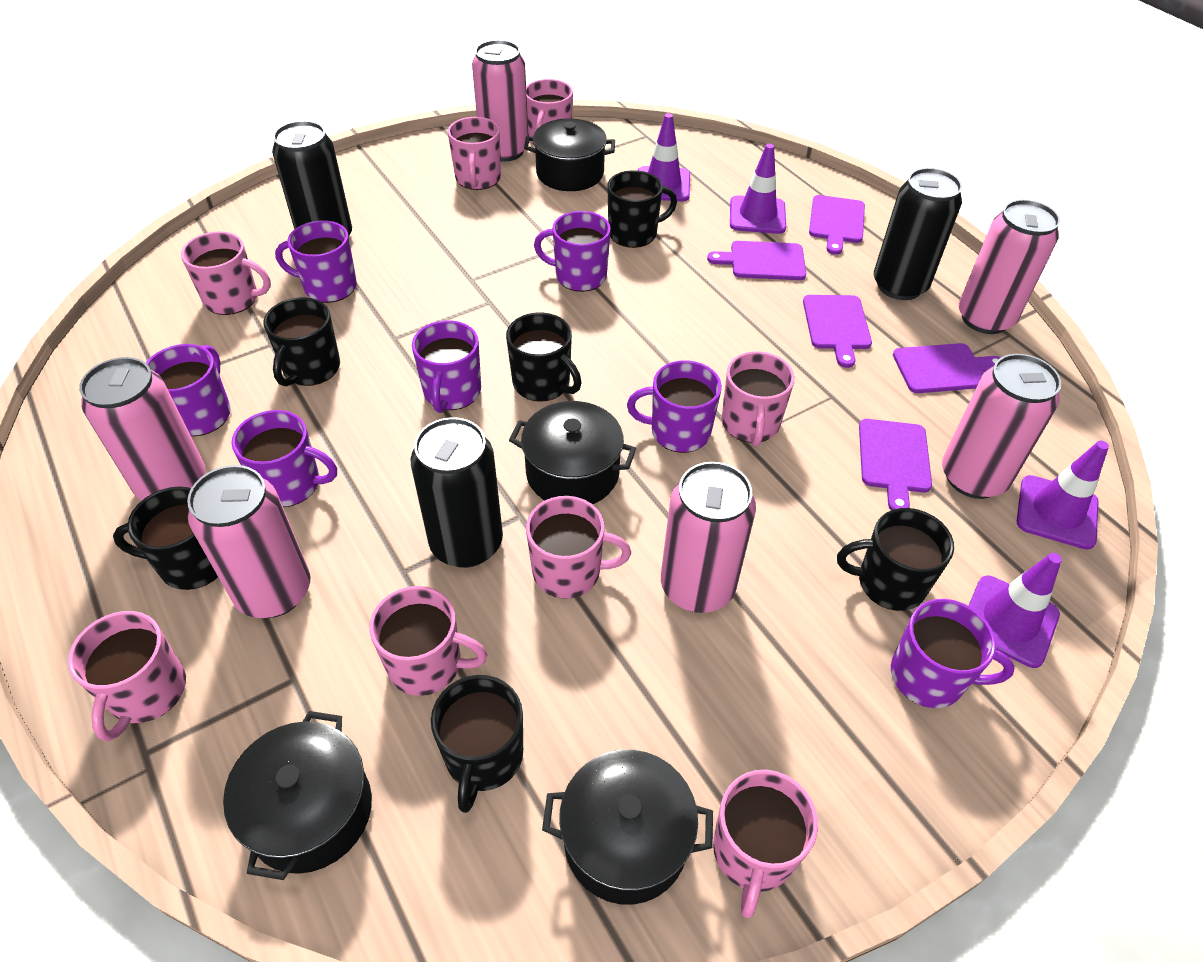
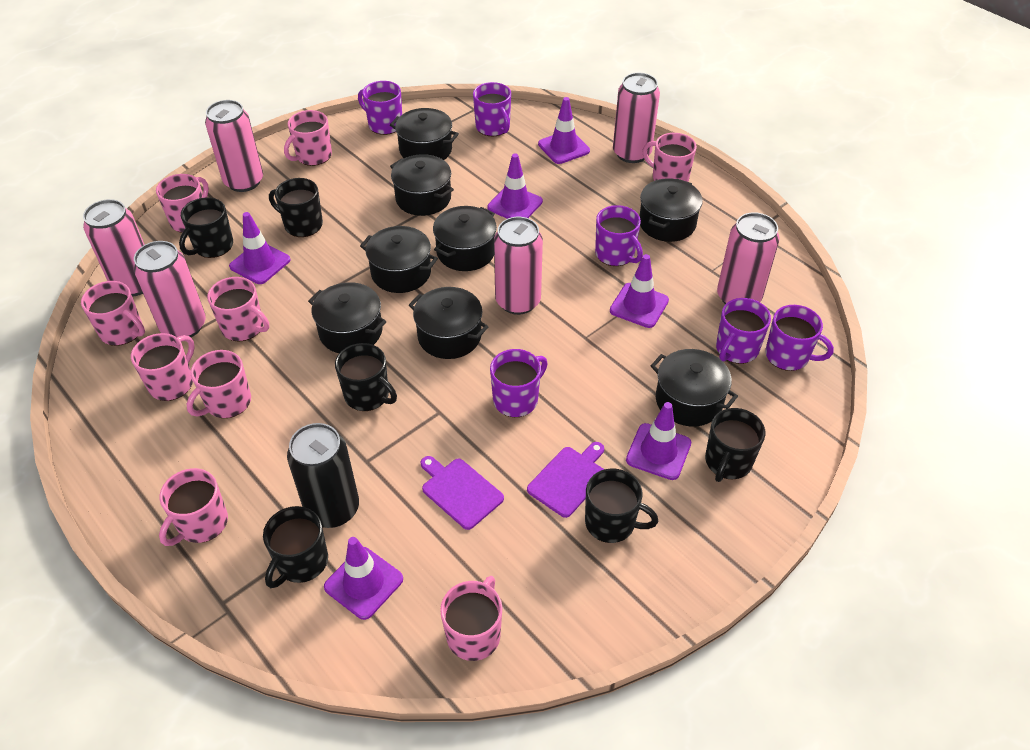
black can: [272,121,352,236] [410,417,503,568] [874,168,962,300] = 3 -> [287,423,359,528] = 1
black pot: [223,711,372,880] [509,401,636,504] [524,118,615,191] [542,750,713,905] = 4 -> [308,282,387,353] [360,226,438,293] [390,108,459,160] [390,154,454,216] [409,287,488,359] [433,206,497,271] [640,178,703,242] [651,349,738,427] = 8
pink mug: [68,611,186,741] [181,231,271,315] [369,586,487,696] [448,117,501,190] [526,79,573,144] [526,496,631,599] [713,770,818,918] [721,351,795,447] = 8 -> [81,281,145,346] [131,333,195,401] [156,174,209,233] [159,468,228,546] [187,350,251,418] [207,277,269,342] [284,110,332,166] [440,576,502,661] [642,133,697,182] = 9
purple cutting board: [707,241,806,280] [803,295,872,368] [809,195,865,255] [859,419,932,510] [893,343,1001,393] = 5 -> [420,456,504,530] [527,442,604,518] = 2
purple mug: [146,344,231,436] [231,410,337,507] [275,220,357,303] [412,320,481,413] [534,211,611,292] [627,360,722,453] [891,599,1015,708] = 7 -> [358,81,402,135] [473,82,511,136] [490,349,548,417] [595,205,643,266] [716,298,771,364] [765,305,834,371] = 6
purple traffic cone: [638,113,690,202] [730,144,786,234] [968,553,1062,668] [1017,441,1109,550] = 4 -> [229,212,291,284] [324,537,403,620] [487,153,543,219] [538,97,590,164] [610,254,669,328] [626,402,691,480] = 6

